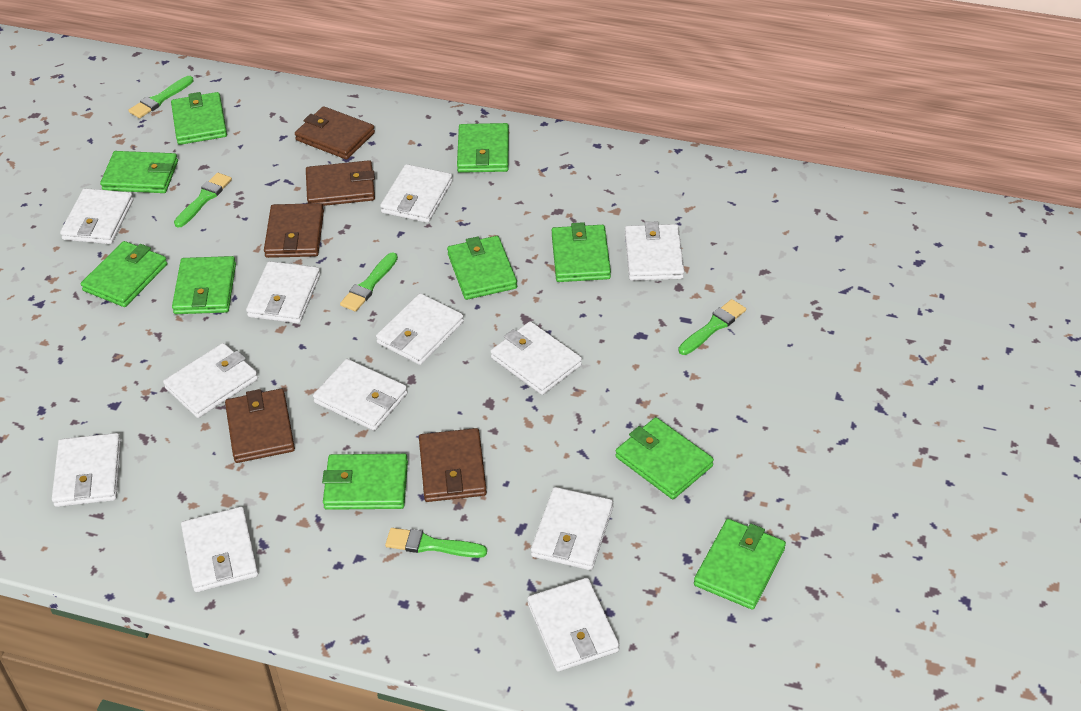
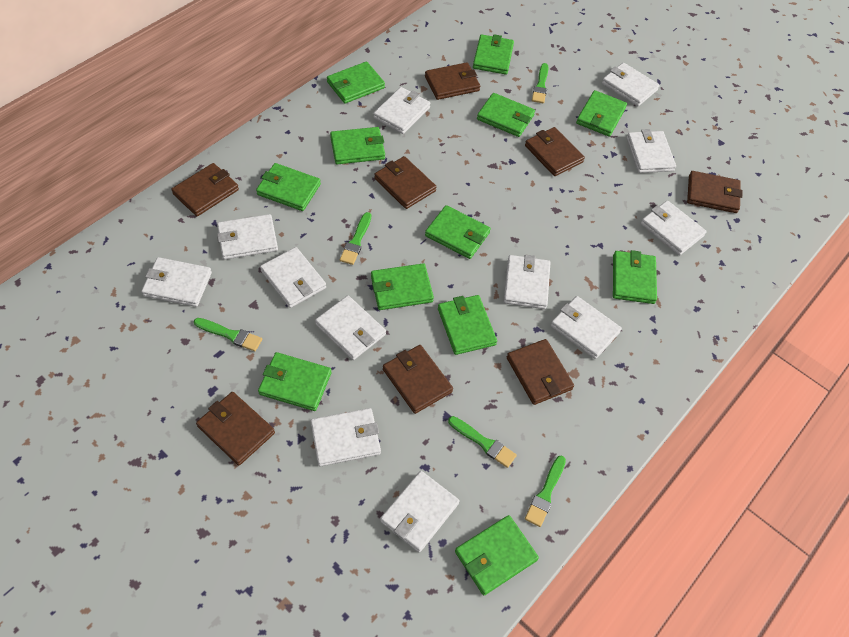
brown wallet: [225,389,295,463] [264,203,324,258] [295,106,375,160] [306,160,375,206] [419,428,487,502] = 5 -> [171,163,239,216] [196,392,275,465] [374,156,436,209] [383,345,453,414] [425,62,480,100] [507,339,574,405] [525,127,585,176] [687,171,743,213] = 8
green wallet: [81,241,167,307] [100,151,178,193] [171,92,227,145] [172,256,236,314] [322,454,408,510] [447,236,517,300] [457,123,509,173] [552,222,611,282] [615,417,714,499] [694,519,786,610] = 10 -> [256,163,321,211] [258,352,332,411] [327,61,385,104] [330,127,385,164] [371,263,434,310] [425,205,491,259] [438,295,497,355] [455,515,539,595] [473,34,514,75] [477,93,535,137] [576,90,627,137] [613,250,657,304] = 12

